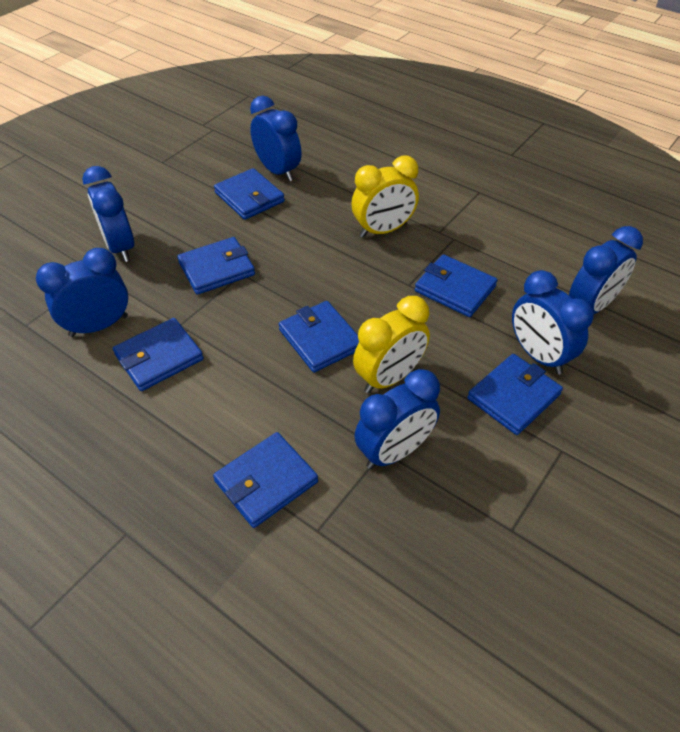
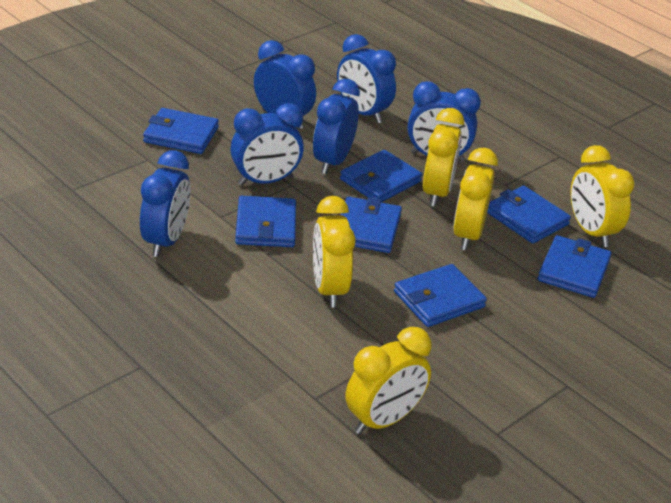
yellow clock: [352,156,419,238] [353,296,430,393] = 2 -> [313,196,356,308] [346,327,432,434] [423,108,464,207] [453,148,498,250] [570,145,635,247] = 5

